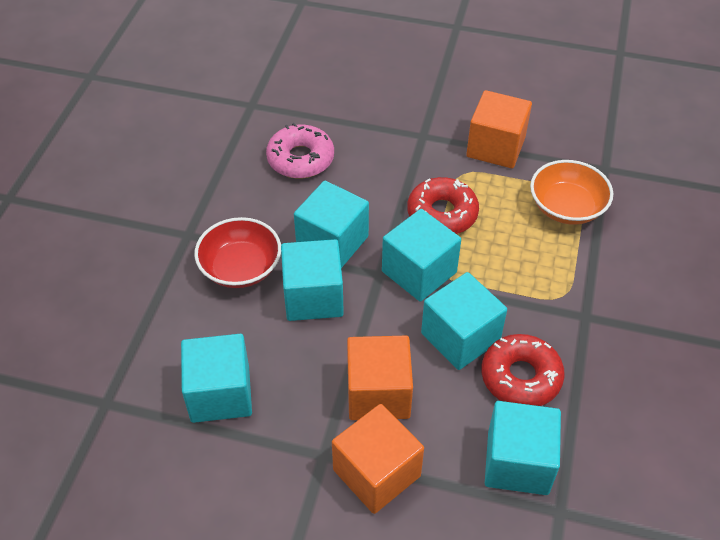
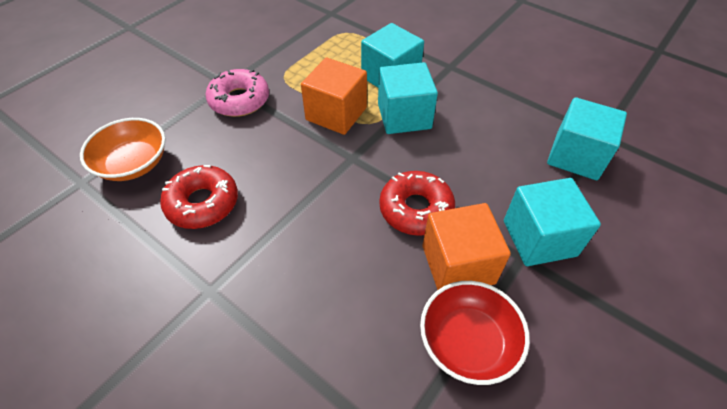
orange cube: [332,404,424,514] [347,336,413,420] [466,90,532,168] = 3 -> [301,58,367,135] [423,203,511,290] = 2
turquoise cube: [181,334,252,423] [281,239,344,321] [294,181,369,268] [382,209,461,301] [421,272,507,370] [485,401,561,495] = 6 -> [361,23,424,87] [378,62,438,134] [504,178,601,266] [547,97,627,180] = 4

